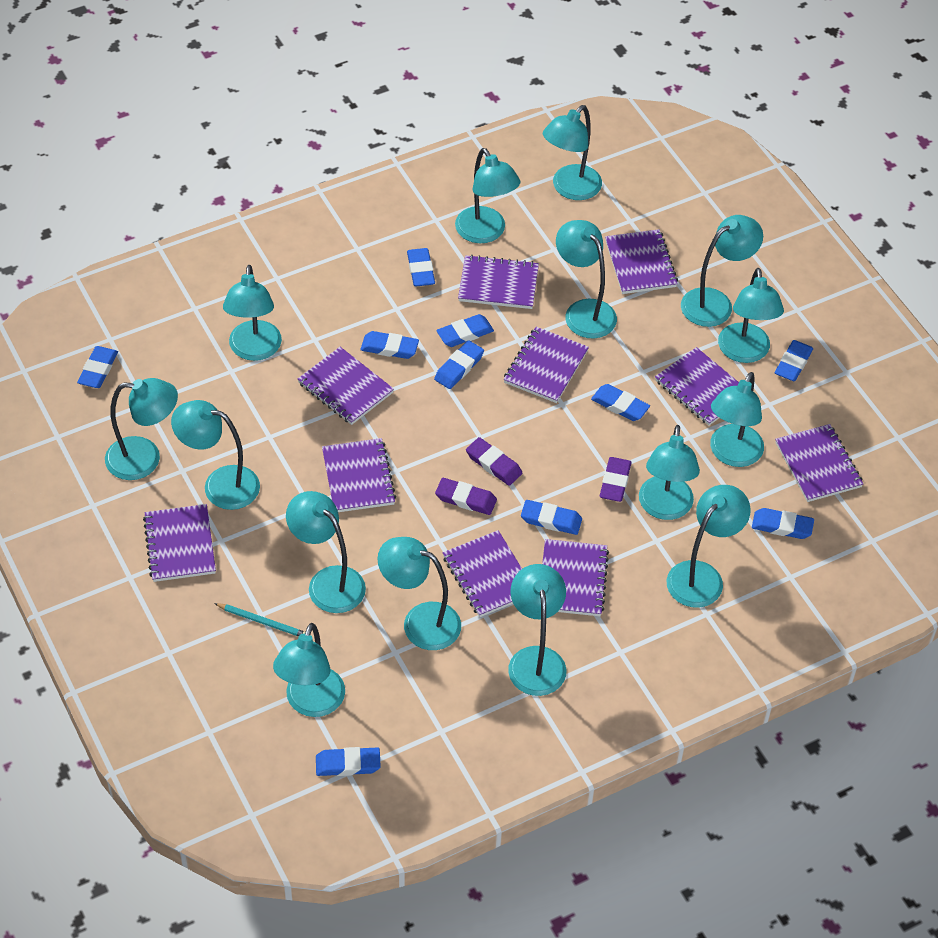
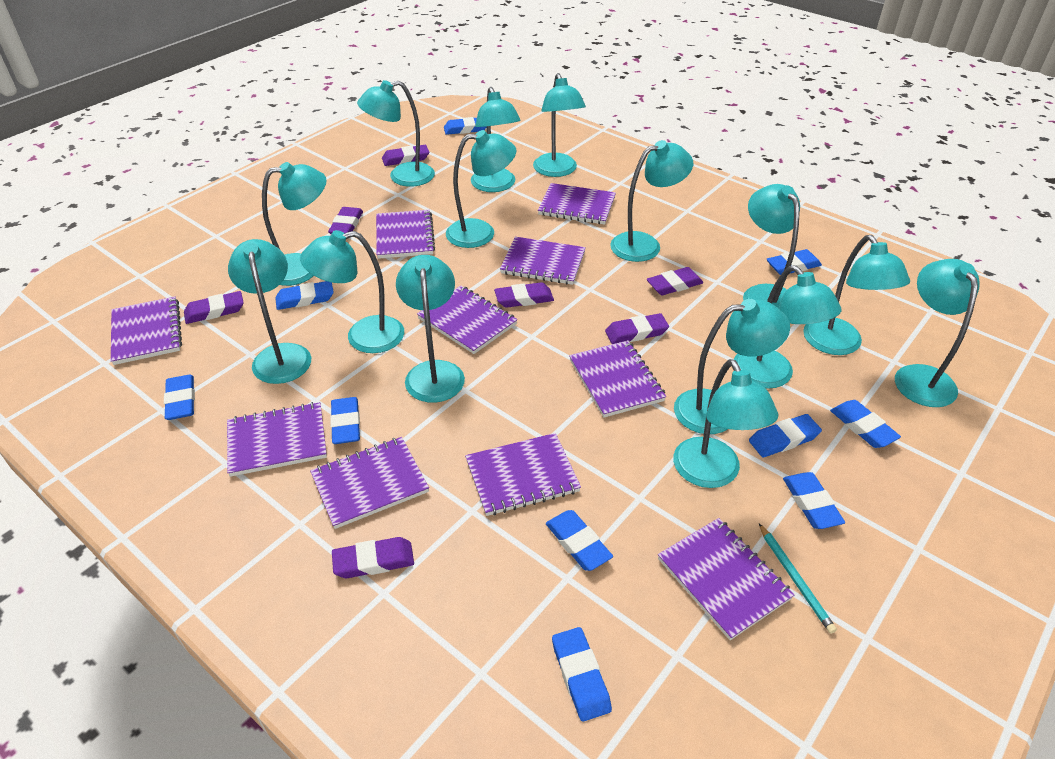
purple eraser: [435,478,497,515] [466,437,522,486] [600,457,632,502] = 3 -> [184,291,244,324] [328,207,363,234] [332,537,414,578] [382,145,429,166] [494,282,554,308] [605,313,669,344] [646,267,703,295] = 7

